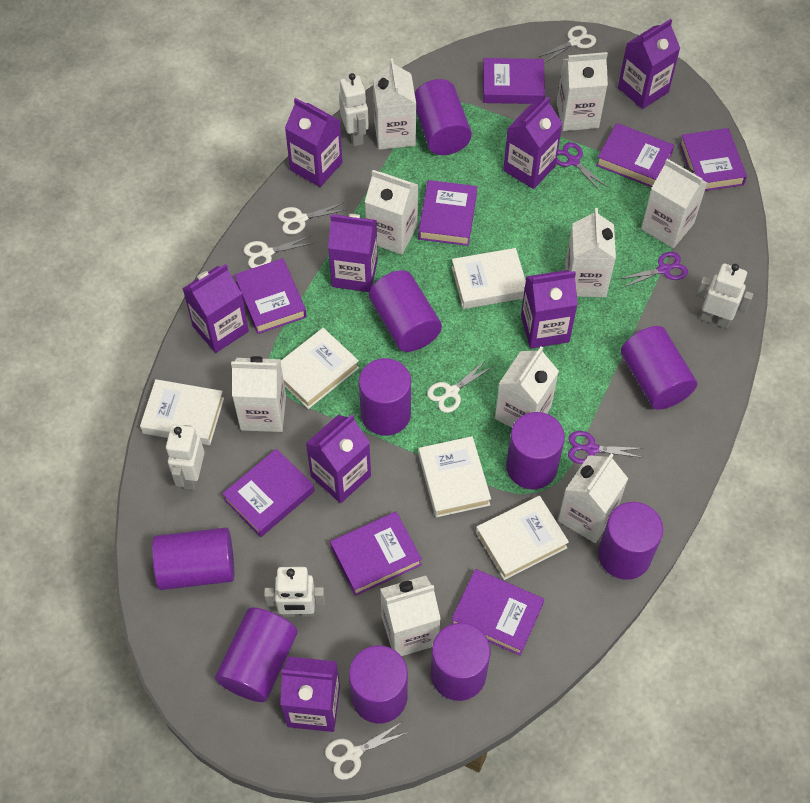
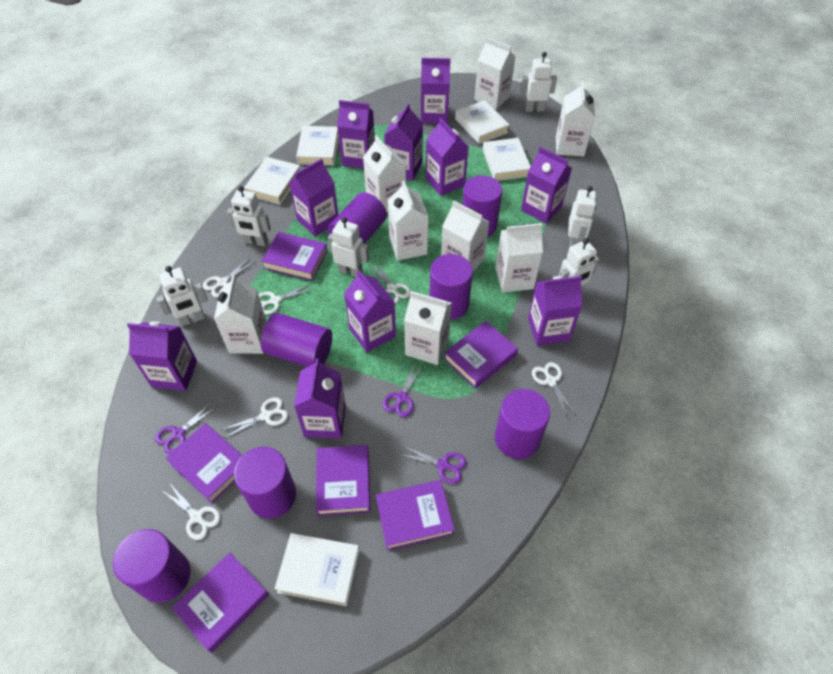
purple book: [222,449,314,537] [234,258,307,334] [330,512,422,596] [418,180,477,246] [451,569,544,656] [483,58,545,104] [596,123,674,187] [679,128,747,191] = 8 -> [166,423,242,503] [171,553,269,653] [261,232,328,281] [316,445,371,516] [376,480,455,551] [444,321,518,389] = 6
purple carton: [182,264,249,353] [280,657,340,732] [285,98,342,187] [305,415,371,503] [328,214,378,292] [503,97,563,189] [521,270,578,348] [618,19,680,109] = 8 -> [127,321,197,391] [289,158,338,236] [294,358,346,439] [337,100,375,169] [344,270,396,352] [384,104,423,181] [421,58,451,124] [426,118,469,196] [521,147,572,224] [528,276,582,345] = 10
purple cylinder: [152,528,234,590] [215,608,297,702] [349,646,408,723] [359,358,411,436] [369,270,442,352] [415,79,472,155] [431,623,490,701] [506,412,565,489] [598,502,663,580] [621,326,697,410] = 10 -> [113,529,191,603] [234,447,296,519] [261,313,332,367] [328,193,387,244] [430,254,473,320] [462,175,502,237] [495,389,550,459] = 7
white carton: [231,356,286,432] [365,170,418,255] [373,58,416,150] [380,576,441,656] [495,346,559,428] [557,52,608,131] [558,453,628,543] [565,208,616,297] [641,159,707,248] = 9 -> [214,274,267,354] [363,135,406,212] [388,181,429,261] [404,291,452,365] [441,200,489,271] [474,37,515,110] [495,223,543,293] [556,81,595,156] = 8
white robot: [166,424,205,490] [264,567,325,617] [339,73,369,146] [696,264,753,328] = 4 -> [157,266,208,326] [227,186,271,246] [328,217,369,277] [520,52,557,112] [559,238,599,291] [568,186,597,247] = 6
white scissors: [244,236,314,268] [278,203,345,235] [325,722,406,780] [427,360,492,413] [539,26,596,63] = 5 -> [161,484,221,540] [203,258,255,297] [222,397,288,438] [259,284,313,315] [369,262,411,304] [532,362,576,418] = 6

